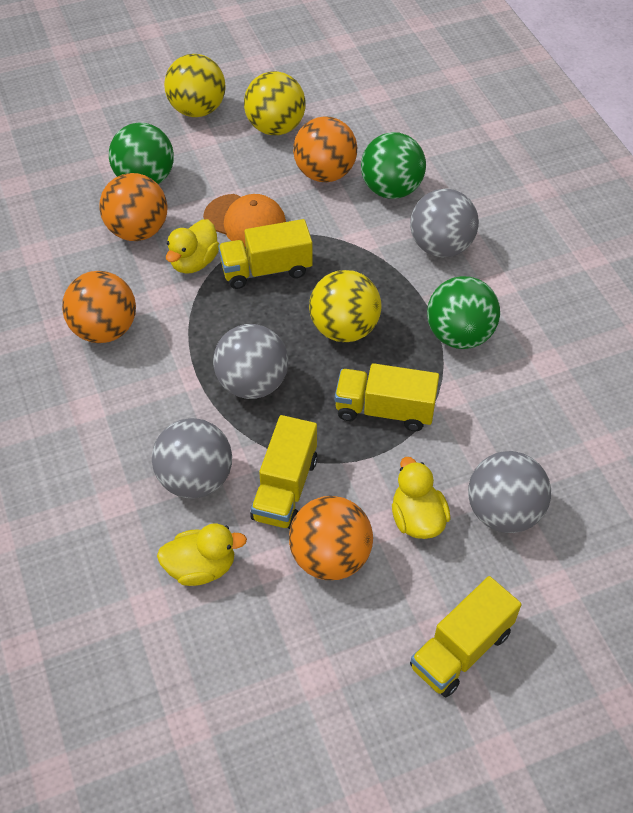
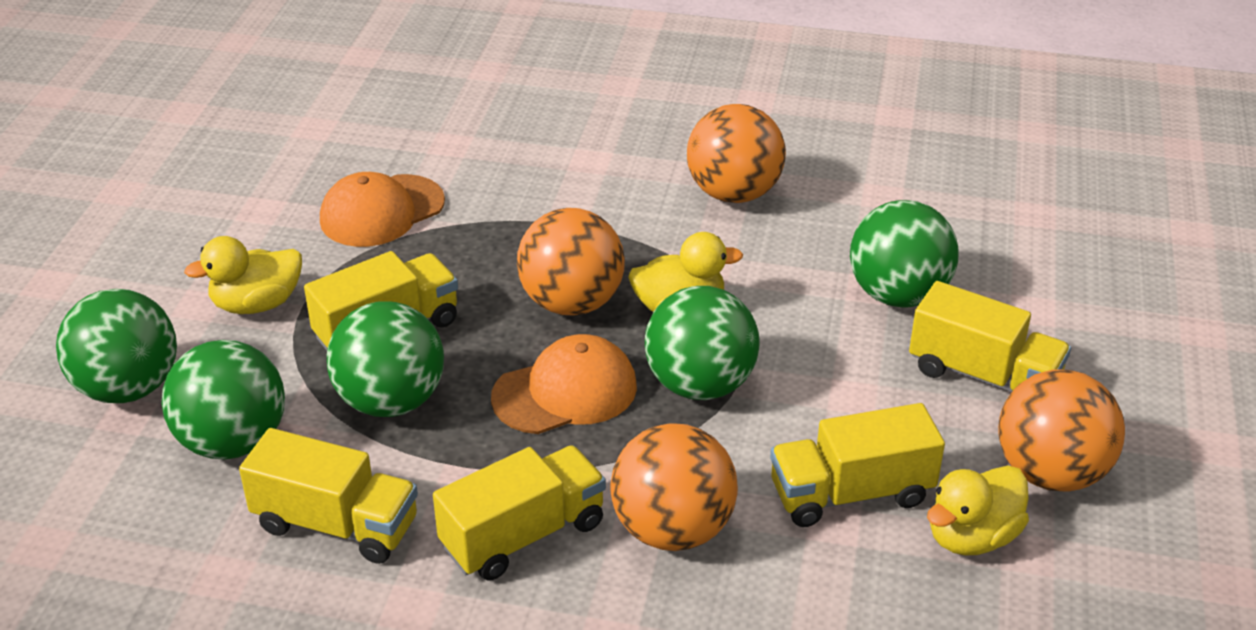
green ball: [109,123,174,184] [361,132,426,199] [427,276,500,349] = 3 -> [56,289,177,403] [162,340,285,460] [327,301,444,417] [645,286,760,400] [850,200,959,308] = 5
grey ball: [152,418,232,499] [213,324,288,399] [410,189,479,258] [468,451,551,533] = 4 -> none = 0
orange cap: [203,194,286,247] = 1 -> [320,172,445,247] [491,334,637,434] = 2
yellow ball: [164,54,226,117] [244,71,306,135] [309,270,381,342] = 3 -> none = 0
yellow truck: [218,219,313,289] [250,415,318,529] [335,363,439,431] [410,576,521,697] = 4 -> [239,428,418,564] [304,251,458,350] [433,445,606,580] [770,403,945,527] [909,281,1071,392] = 5

